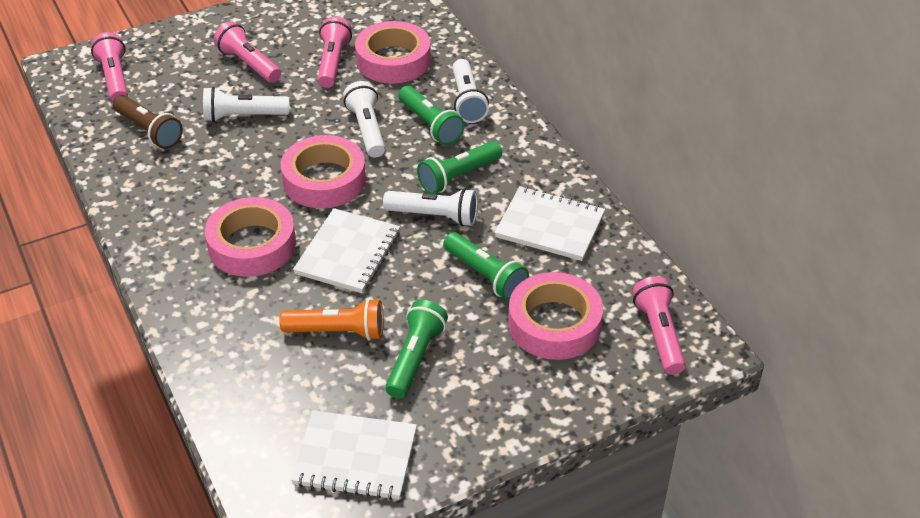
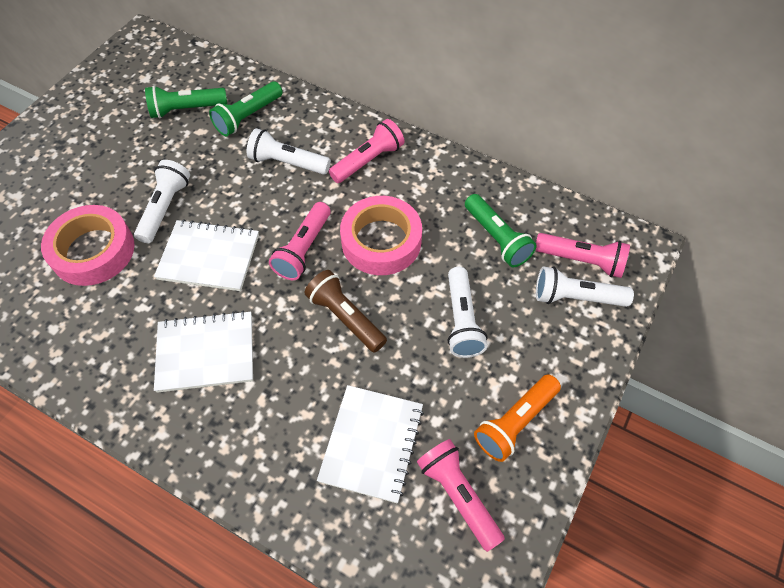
green flashlight: [385,300,448,399] [398,86,465,145] [417,141,502,194] [443,232,529,300] = 4 -> [145,86,227,119] [209,81,283,136] [465,194,537,267] = 3
pink tape: [205,197,296,277] [281,135,366,209] [355,21,431,83] [508,272,603,360] = 4 -> [41,205,135,286] [340,196,422,275] = 2

